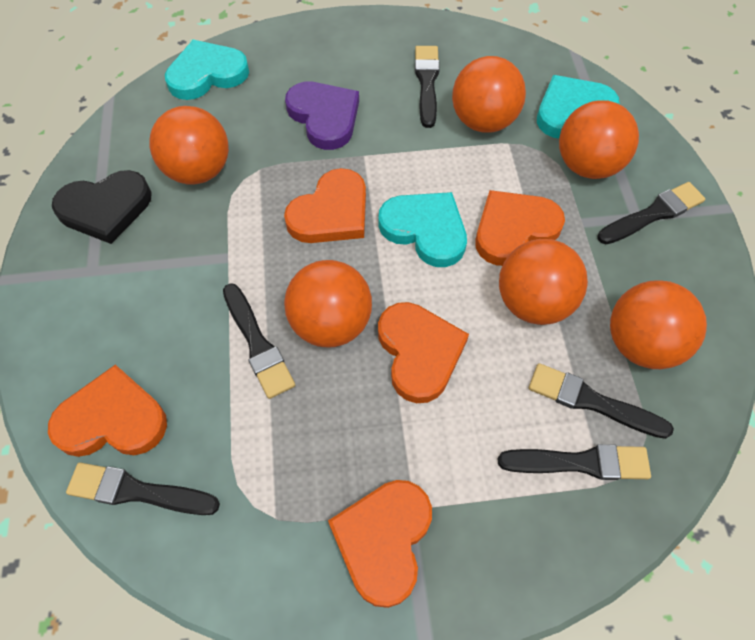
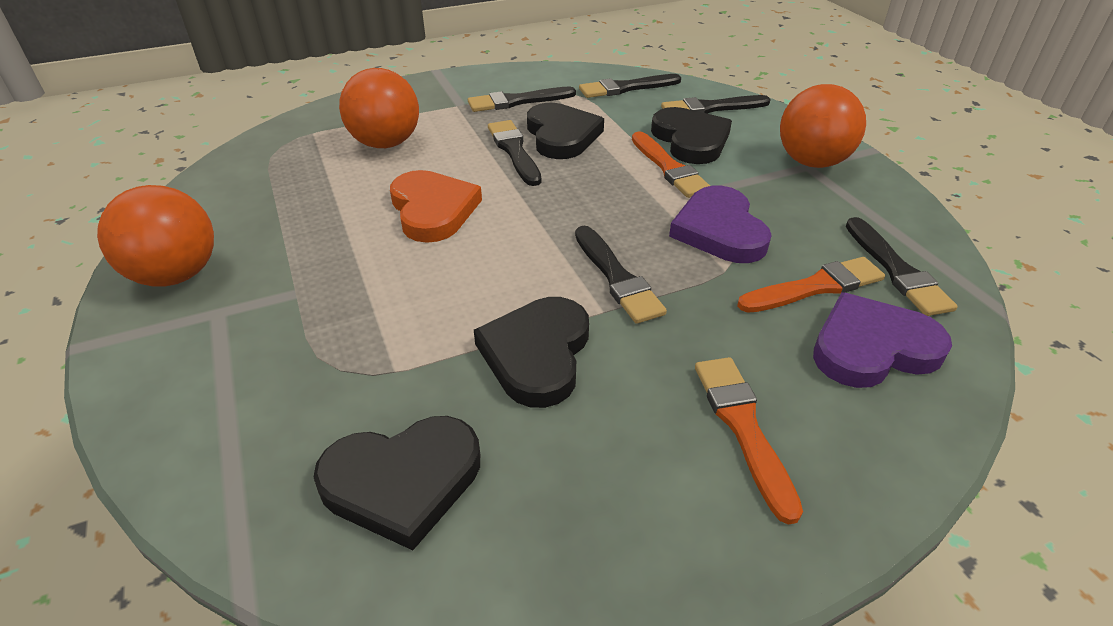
black heart: [52,170,152,244] = 1 -> [314,416,480,550] [474,297,589,408] [527,103,604,159] [651,107,732,164] = 4
orange ball: [149,106,229,185] [284,260,372,348] [452,56,526,133] [499,239,588,325] [559,100,639,179] [610,280,707,369] = 6 -> [97,185,214,287] [339,68,419,148] [780,84,866,168] = 3
orange brush: none = 0 -> [632,131,710,198] [695,357,803,525] [737,257,885,313] = 3
orange heart: [48,365,167,457] [284,168,366,243] [328,480,432,608] [378,302,469,403] [475,190,565,266] = 5 -> [390,170,482,243] = 1
purple heart: [285,81,359,150] = 1 -> [669,186,772,263] [813,292,952,388] = 2
turquoise heart: [165,40,249,100] [378,192,467,267] [537,75,620,138] = 3 -> none = 0

